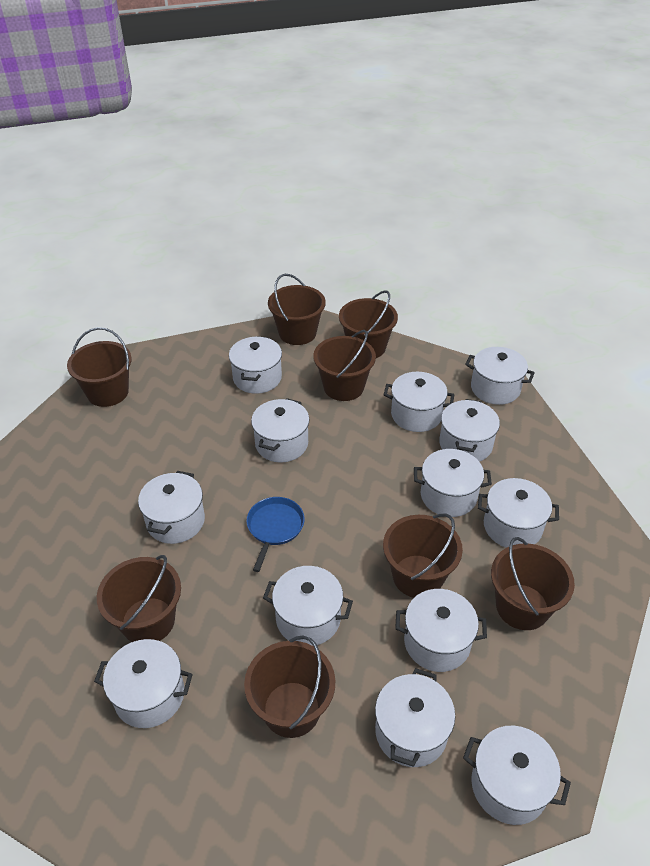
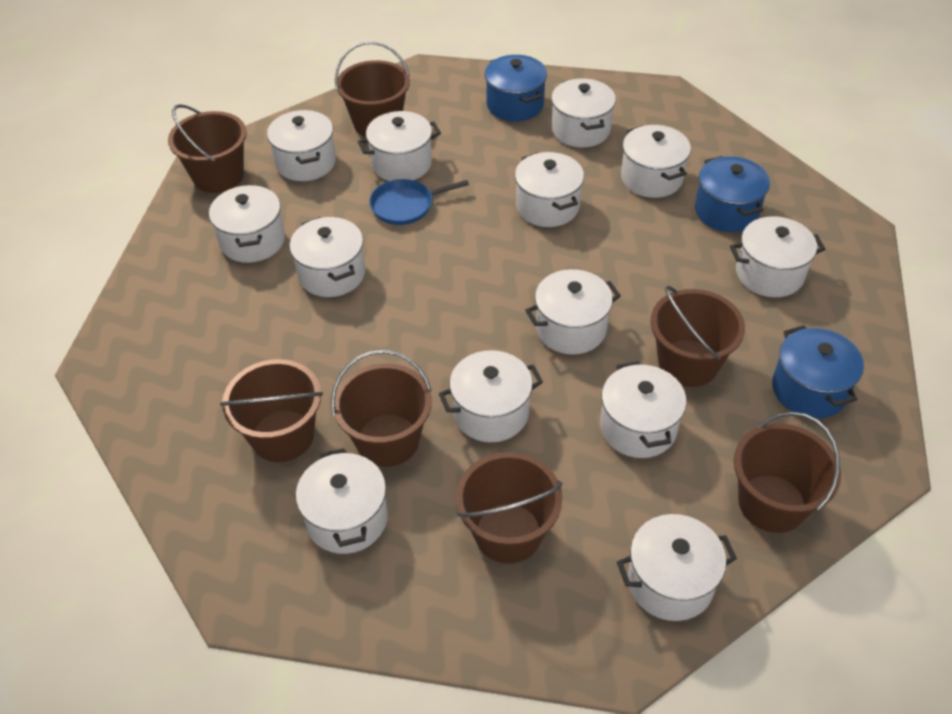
blue pot: none = 0 -> [485,55,547,122] [695,156,770,232] [772,325,864,419] = 3
brown bucket: [67,327,132,407] [97,555,181,642] [244,635,335,738] [268,274,326,345] [313,330,376,401] [339,290,398,358] [383,513,463,598] [491,537,575,630] = 8 -> [168,104,247,193] [220,359,323,462] [331,350,432,467] [335,41,410,137] [456,452,563,564] [651,286,745,387] [734,412,841,533] = 7

